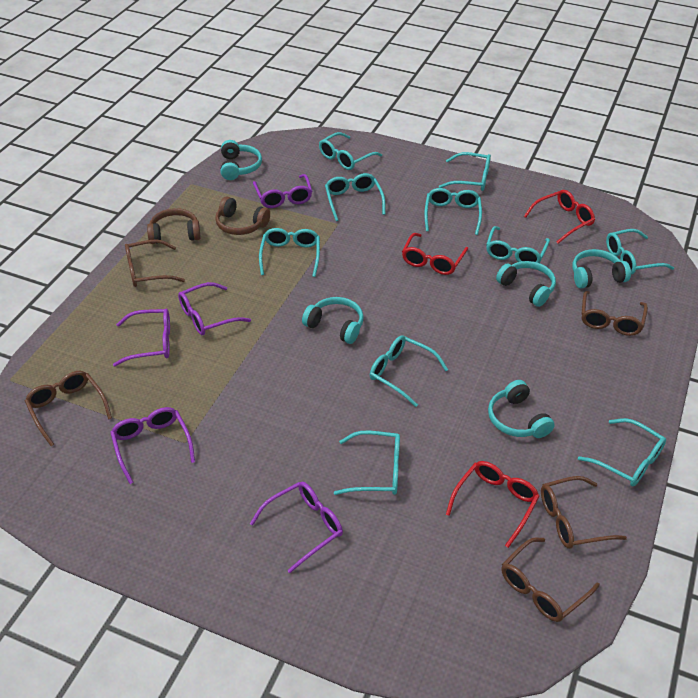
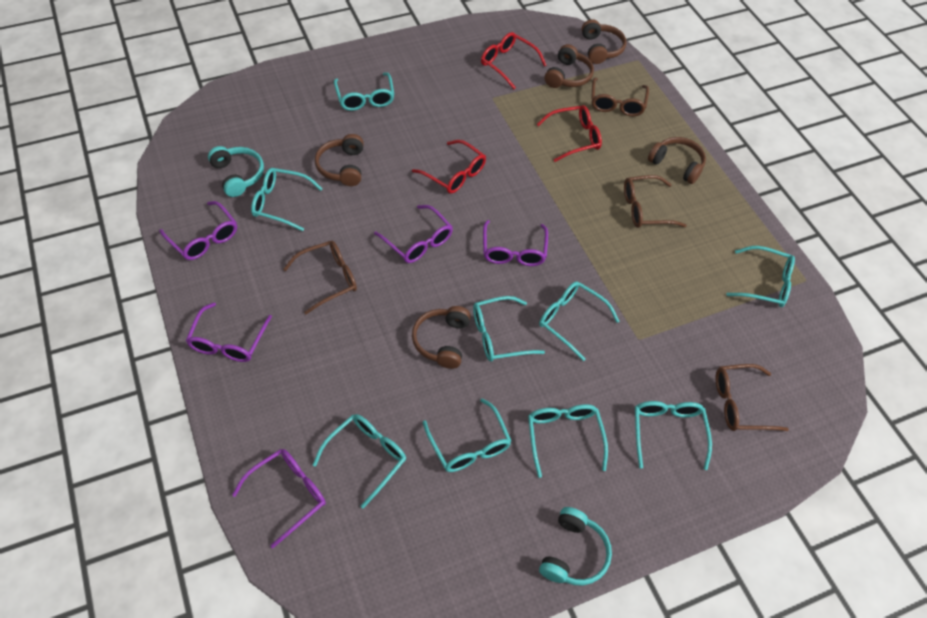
brown glasses: [25,371,112,446] [125,239,185,287] [501,537,600,622] [541,476,627,549] [582,291,648,336] = 5 -> [283,241,357,314] [591,78,649,116] [624,175,687,228] [716,364,789,431] = 4
brown headphones: [147,208,201,244] [215,196,270,235] = 2 -> [315,134,364,186] [412,306,471,369] [544,44,594,88] [582,19,627,64] [648,137,706,184] = 5
turquoise glasses: [259,228,320,277] [319,132,382,170] [325,173,385,221] [334,431,400,495] [370,335,448,407] [424,188,482,235] [439,152,491,191] [486,226,550,263] [578,418,666,487] [606,229,674,275] = 10 -> [251,168,322,231] [313,414,406,508] [334,73,394,111] [423,398,511,472] [473,296,545,361] [528,404,608,478] [539,281,619,361] [635,401,712,470] [726,246,795,307] = 9
turquoise headphones: [220,140,262,180] [302,297,364,344] [488,380,555,438] [496,261,556,307] [572,249,631,289] = 5 -> [208,146,264,197] [539,507,612,586] = 2

